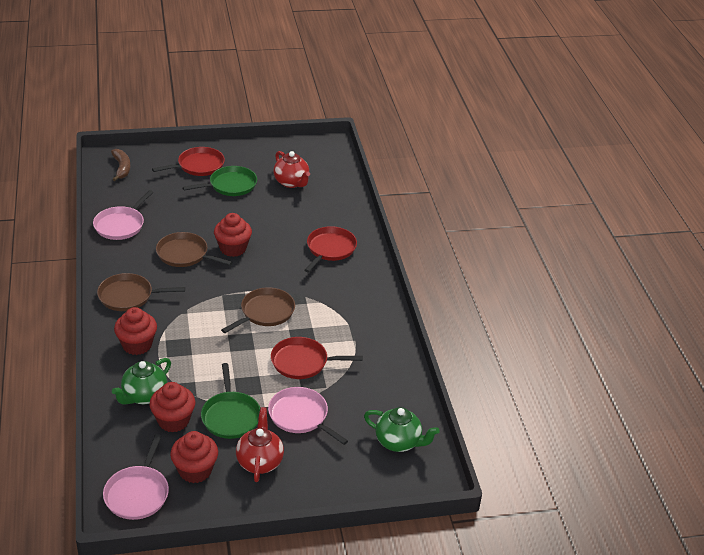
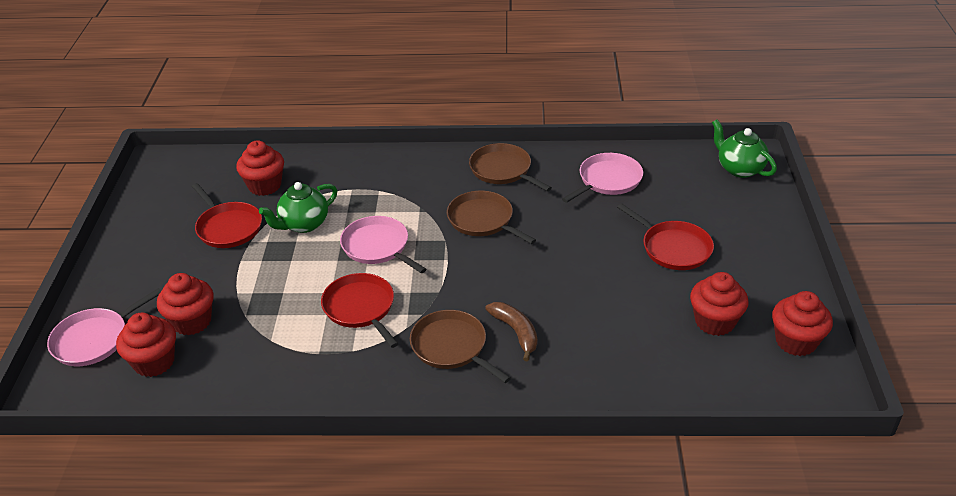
green pan: [183,166,257,196] [201,363,260,439] = 2 -> none = 0
red cupcake: [114,307,157,355] [149,382,195,432] [170,431,218,483] [214,213,252,257] = 4 -> [116,313,176,377] [157,273,213,335] [236,141,284,196] [690,272,748,336] [772,291,833,356] = 5
red teapot: [236,407,284,482] [273,151,310,188] = 2 -> none = 0

